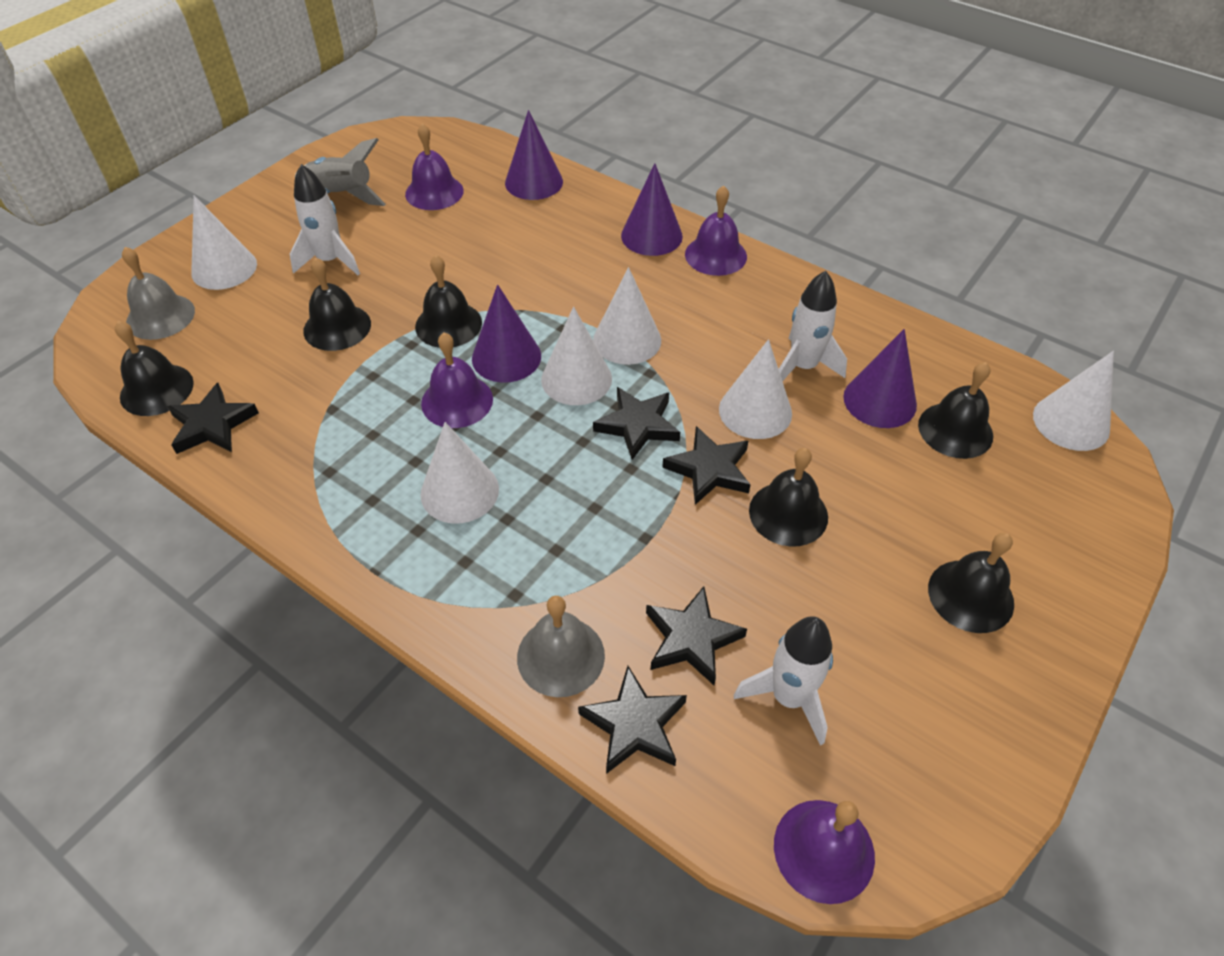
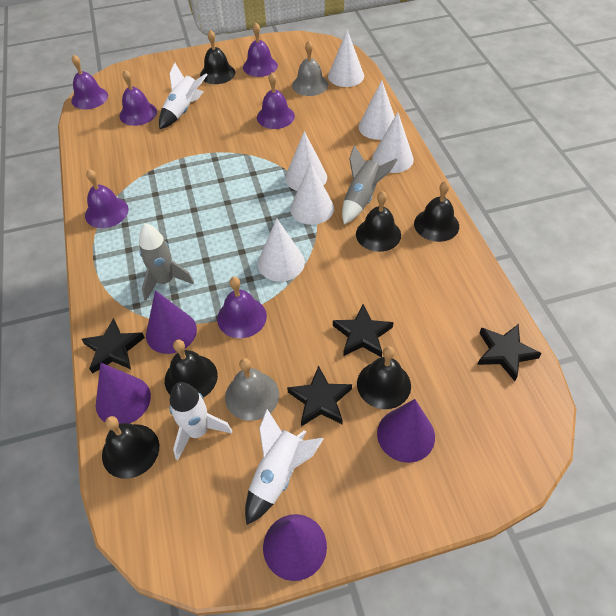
black star: [167,383,259,454] [578,666,687,774] [593,387,680,460] [646,586,747,685] [662,426,751,505] = 5 -> [81,318,145,374] [287,365,352,427] [333,304,394,357] [477,324,542,381] = 4
grey rocket: [295,138,386,206] = 1 -> [139,223,194,301] [342,145,398,224] = 2
purple bell: [405,123,464,210] [421,333,493,428] [685,185,747,276] [774,800,875,904] = 4 -> [71,54,108,109] [85,169,129,228] [119,70,157,126] [217,277,267,338] [243,23,278,77] [257,73,295,129] = 6

